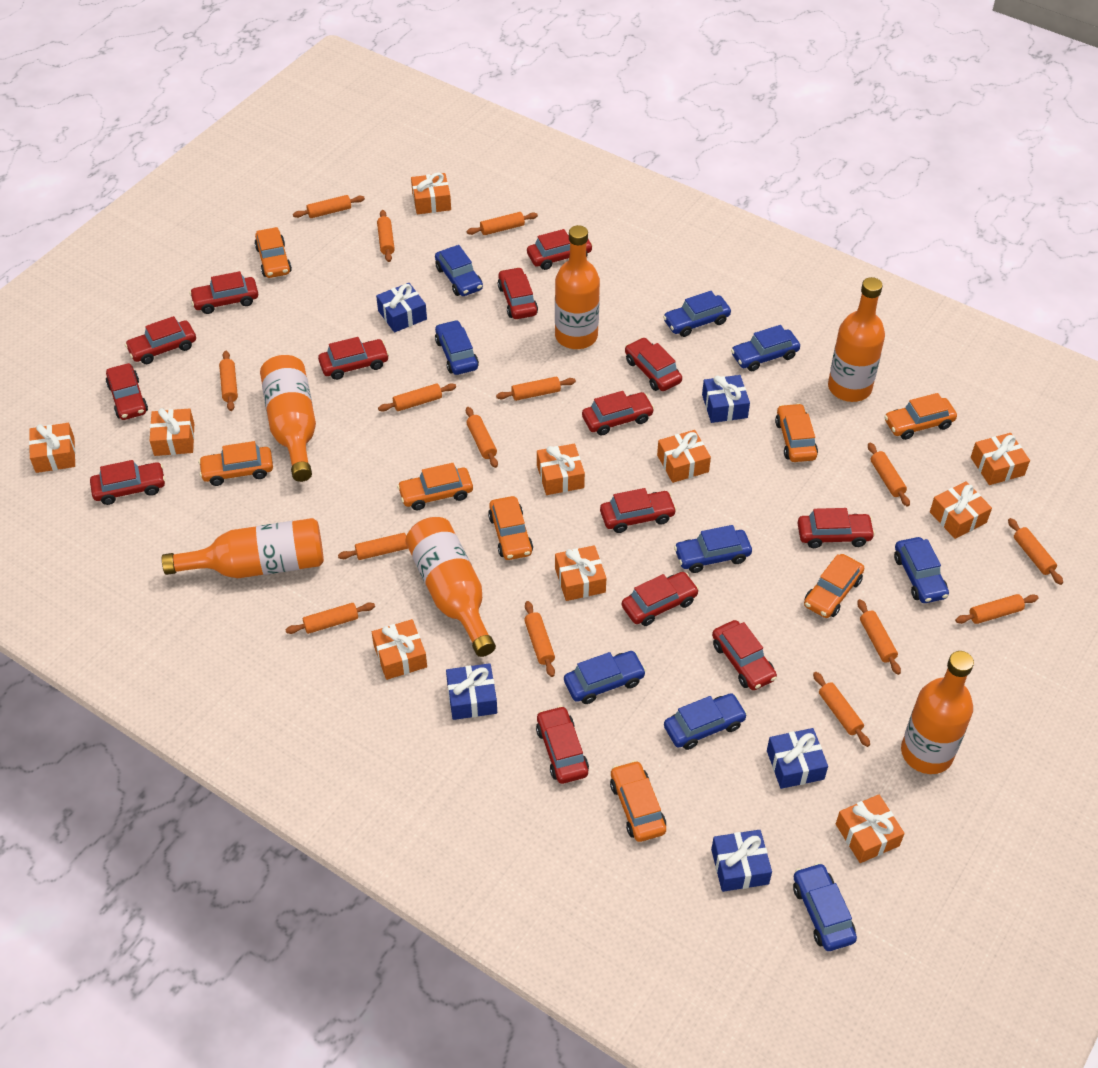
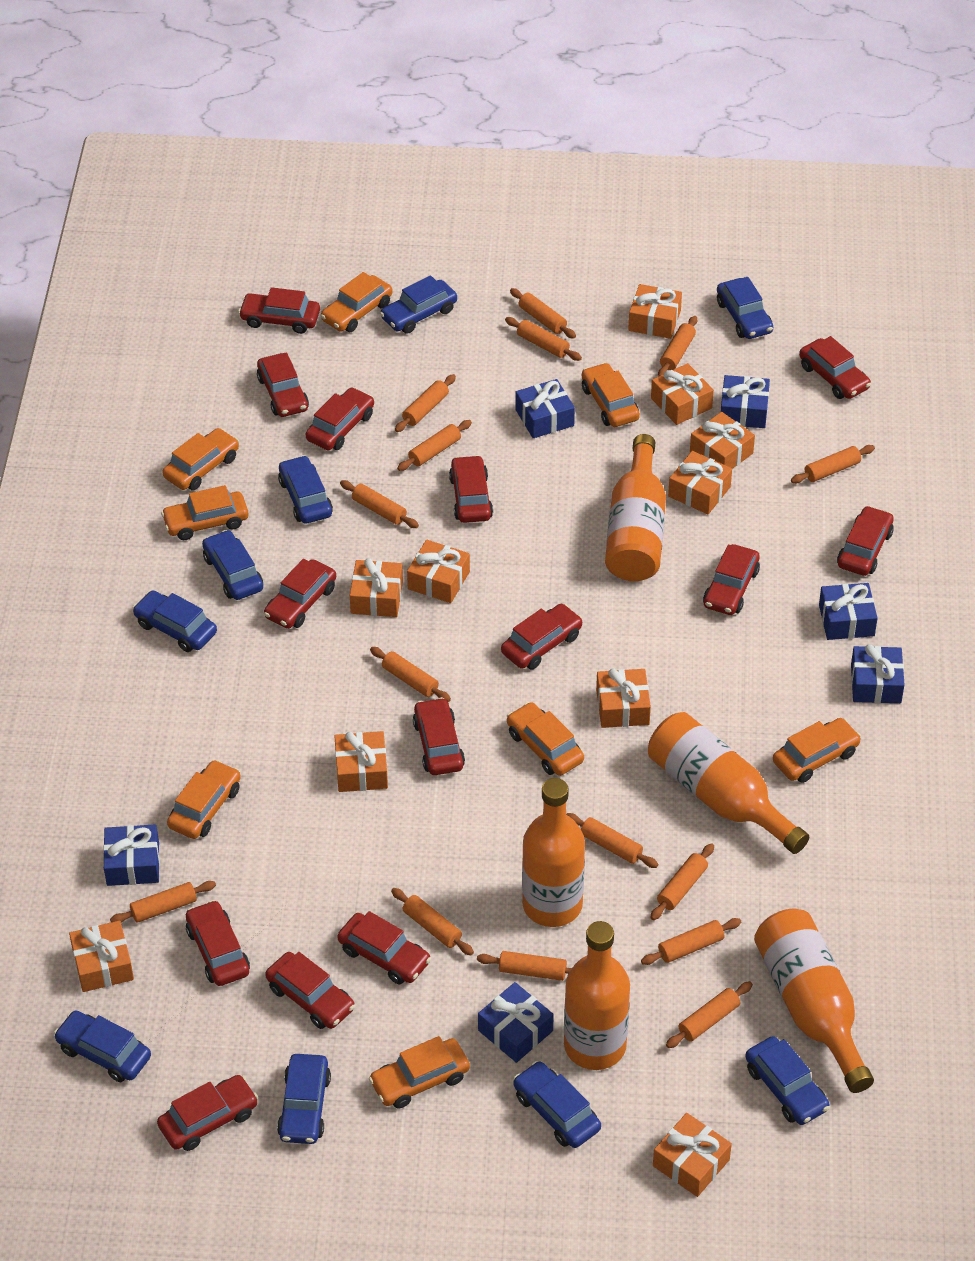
blue gift: [376,283,427,333] [446,663,497,720] [702,375,750,423] [711,830,772,892] [767,728,828,789] = 5 -> [103,824,160,886] [478,982,554,1063] [516,379,575,438] [721,375,770,428] [819,583,878,640] [851,644,904,703] = 6
orange bottle: [162,518,324,578] [260,355,316,482] [405,517,496,657] [555,225,600,349] [828,277,885,402] [901,651,974,774] = 6 -> [522,778,585,927] [564,921,630,1070] [605,434,666,581] [648,712,809,854] [754,909,874,1093] = 5

